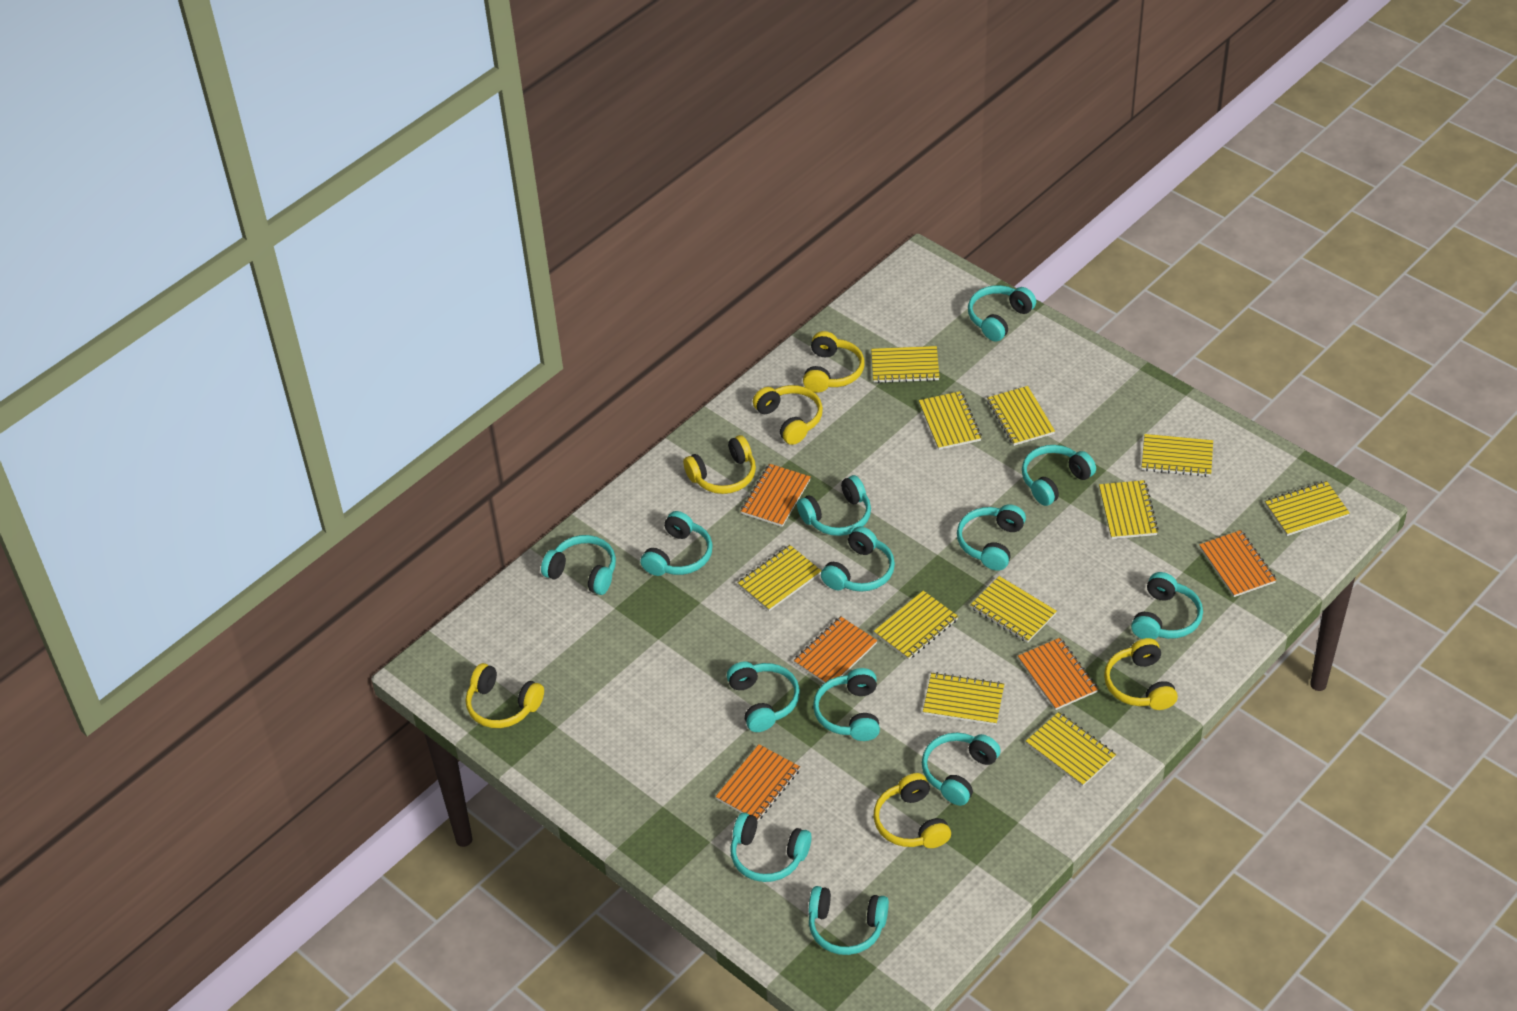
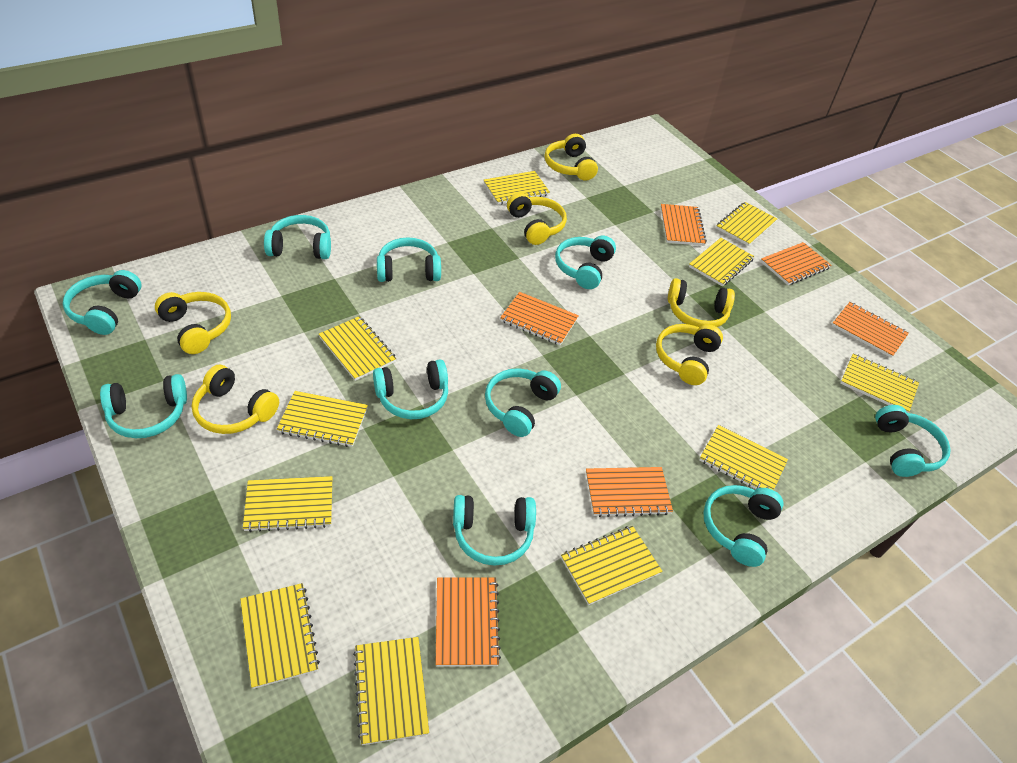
orange notebook: [716,744,800,822] [741,464,811,527] [793,616,878,683] [1018,638,1098,710] [1199,530,1276,597] = 5 -> [435,577,501,667] [500,292,579,345] [586,467,673,517] [661,204,707,246] [761,242,832,285] [832,302,909,358] = 6
turquoise headphones: [541,535,616,595] [640,511,713,576] [727,661,800,732] [730,813,811,882] [797,475,871,536] [809,886,889,955] [813,668,880,741] [821,526,895,592] [922,733,1001,806] [957,504,1026,571] [968,285,1036,341] [1022,445,1096,506] [1131,572,1203,639] = 13 -> [63,270,142,335] [100,374,187,438] [264,215,331,259] [373,359,448,419] [377,237,441,282] [453,495,536,566] [485,368,561,437] [555,236,616,289] [703,485,784,567] [875,405,951,477] = 10

